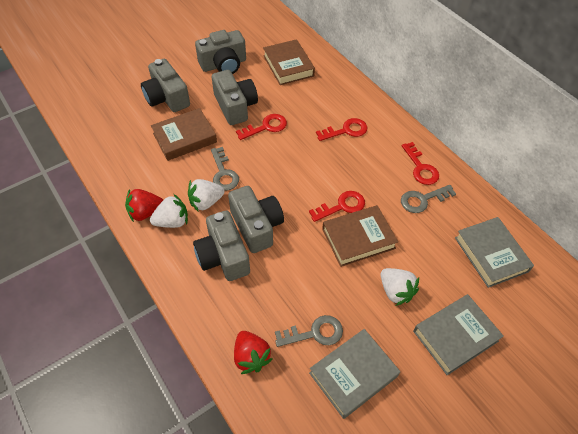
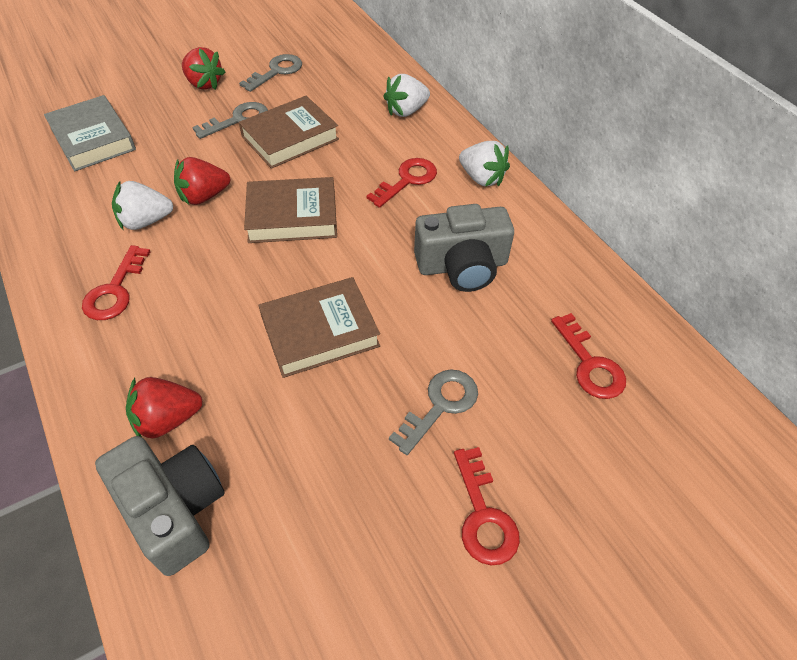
grey book: [309,329,400,419] [413,294,504,375] [455,217,534,288] = 3 -> [44,95,136,171] = 1
grey camera: [141,59,190,112] [193,211,250,281] [195,30,246,74] [212,70,258,125] [228,186,284,253] = 5 -> [95,436,225,576] [414,204,514,292] = 2
red strawberry: [125,189,163,222] [234,331,273,374] = 2 -> [126,377,203,438] [174,157,230,205] [182,47,225,90] = 3

